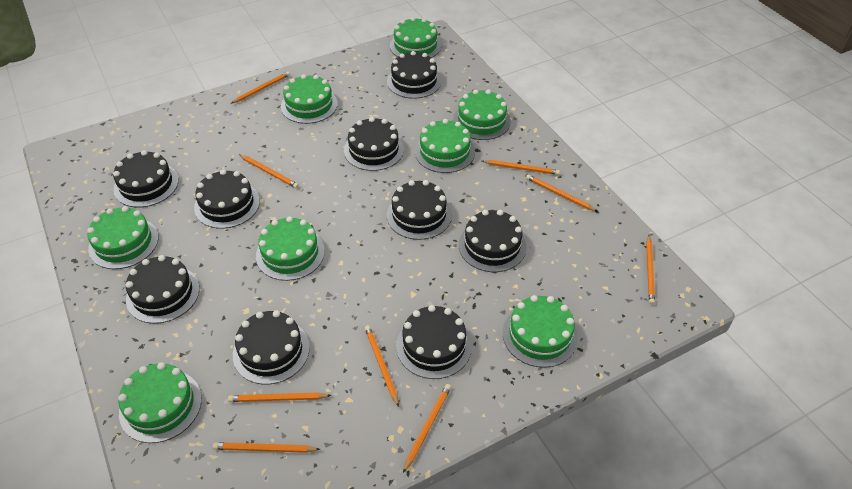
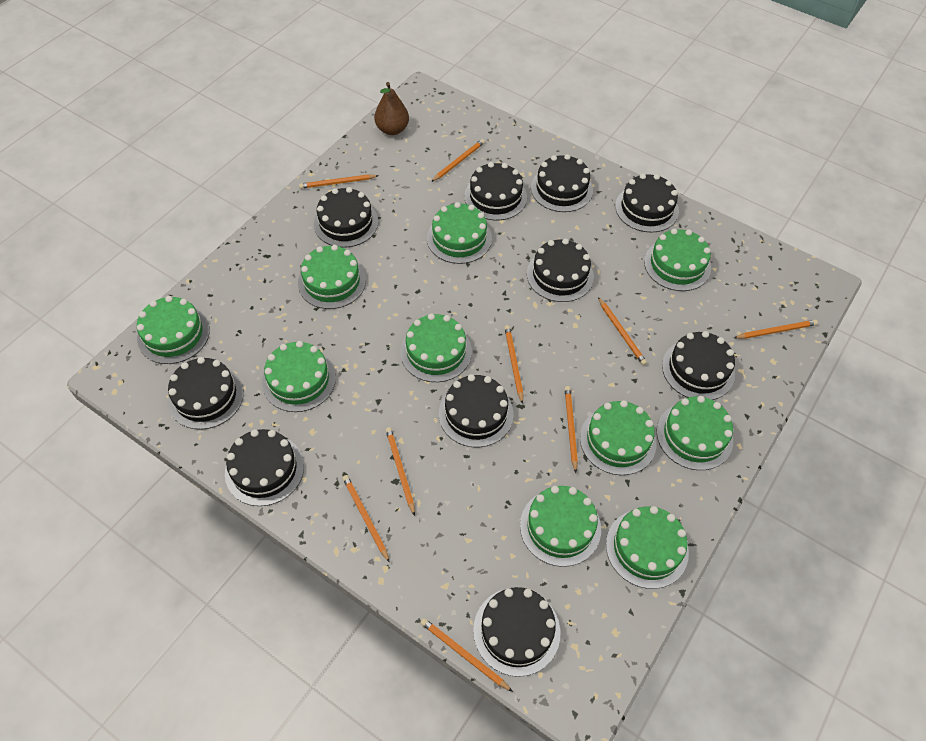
black cake: [113,150,179,207] [126,255,200,324] [194,169,260,229] [233,310,310,384] [344,117,404,171] [387,51,442,99] [387,180,452,240] [396,305,472,379] [459,210,526,272] = 9 -> [168,357,244,430] [225,429,304,506] [314,187,378,247] [439,374,513,447] [464,162,527,220] [473,587,560,677] [527,238,594,302] [531,154,593,212] [615,174,679,232] [662,331,735,400] = 10
brown pear: none = 0 -> [374,82,409,135] = 1
green cake: [87,206,159,269] [118,362,202,443] [256,216,325,281] [281,74,338,124] [390,17,442,58] [415,119,475,173] [453,89,511,140] [503,295,578,368] = 8 -> [137,296,210,364] [262,341,336,412] [298,245,366,309] [400,313,472,382] [427,202,492,264] [520,486,601,567] [580,400,656,475] [606,506,689,589] [644,229,711,291] [657,396,733,470] = 10

